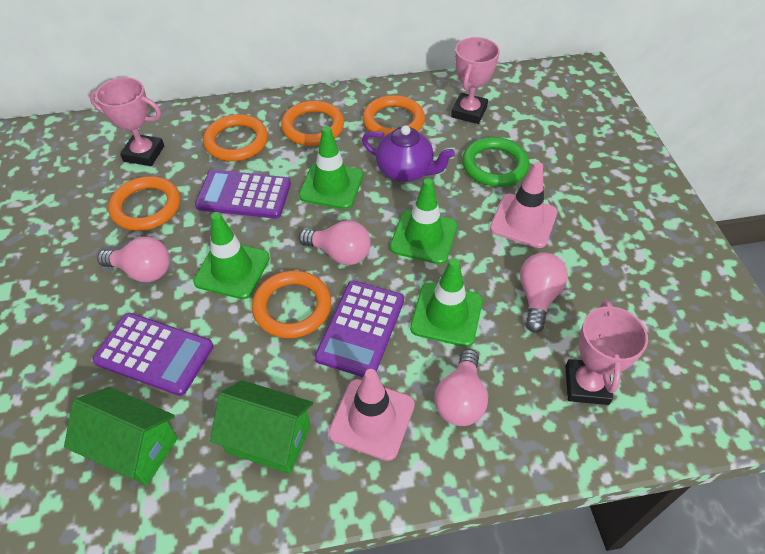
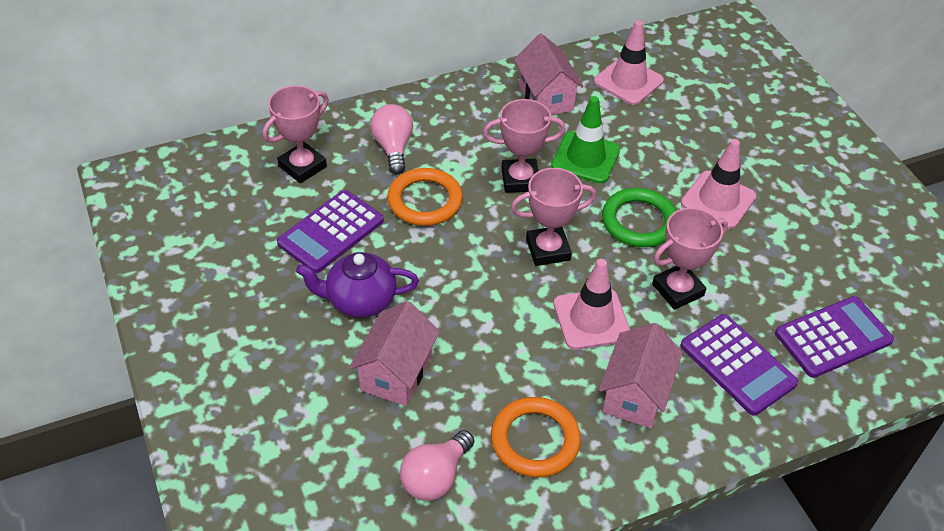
green house: [64,387,178,485] [210,380,313,474] = 2 -> none = 0
green traffic cone: [193,212,270,299] [299,126,363,209] [390,178,458,264] [410,258,483,347] = 4 -> [551,96,620,183] = 1
orange ring: [108,176,180,231] [203,114,268,161] [252,271,331,338] [281,100,344,146] [363,95,425,137] = 5 -> [387,168,463,226] [491,397,581,477] = 2
pink house: none = 0 -> [350,301,440,406] [514,34,584,115] [599,323,683,428] = 3
pink light bulb: [97,237,170,282] [299,220,371,265] [434,349,488,426] [520,253,568,333] = 4 -> [370,104,413,175] [400,430,474,501] = 2
pink traffic cone: [328,369,415,461] [490,162,558,248] = 2 -> [553,259,630,350] [594,20,664,105] [681,139,756,229] = 3
pink trophy: [89,77,164,166] [451,37,500,124] [565,300,648,405] = 3 -> [263,86,329,183] [483,99,566,193] [511,168,596,266] [652,208,728,310] = 4

